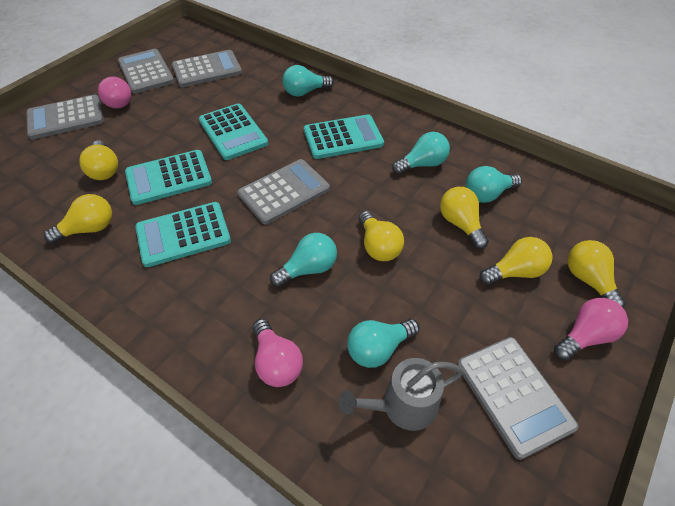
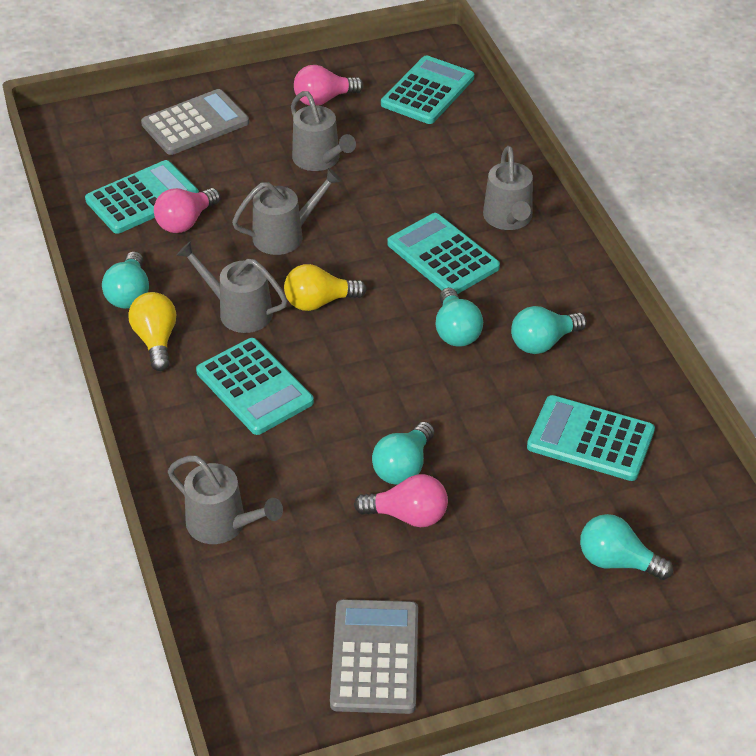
grey calculator: [26,94,104,140] [118,49,175,94] [172,50,242,87] [238,159,330,225] [457,337,578,460] = 5 -> [141,89,249,155] [330,599,418,714] = 2
grey watering can: [339,358,464,431] = 1 -> [168,456,283,544] [177,241,288,333] [232,168,342,255] [291,91,356,171] [483,146,533,230] = 5
turquoise calculator: [125,150,212,205] [135,202,231,267] [199,104,268,160] [304,114,384,159] = 4 -> [85,160,199,234] [196,338,314,435] [381,55,474,124] [387,213,500,294] [527,395,655,481] = 5
yellow light bulb: [44,194,112,244] [79,140,118,180] [359,211,404,261] [440,187,489,249] [479,237,553,285] [567,240,626,308] = 6 -> [128,292,177,371] [284,264,366,311] = 2

